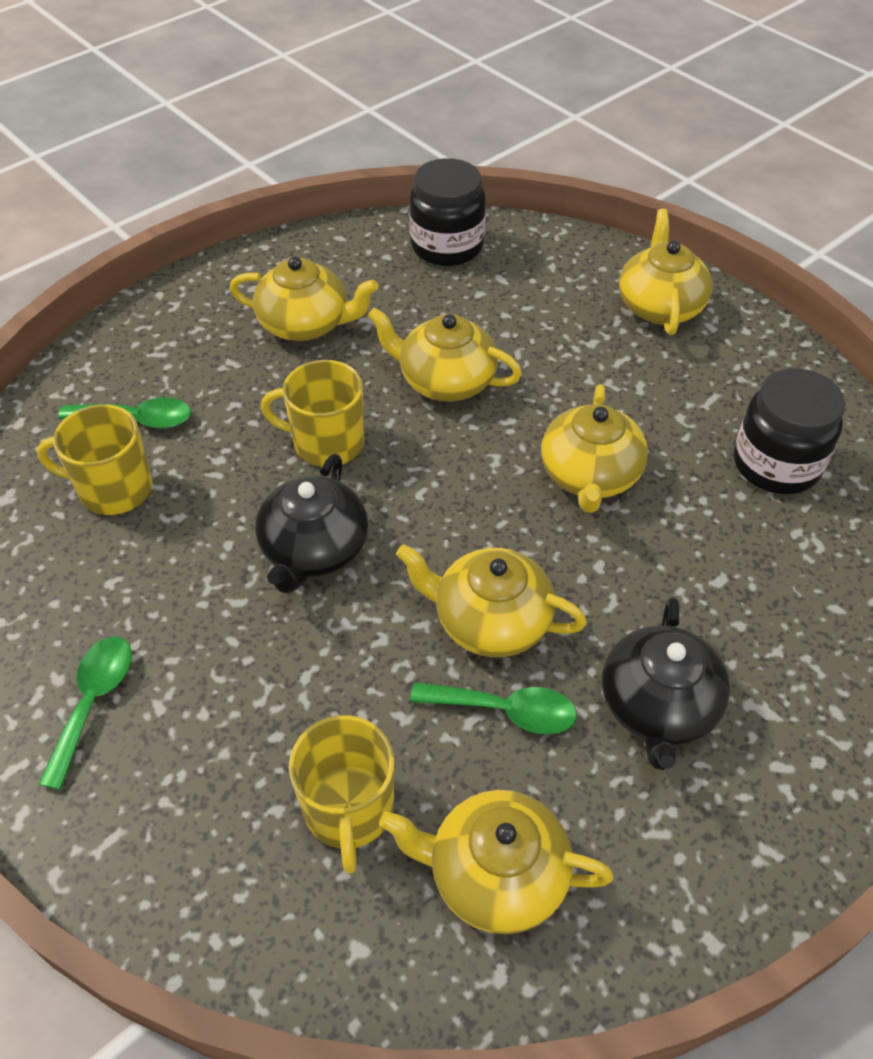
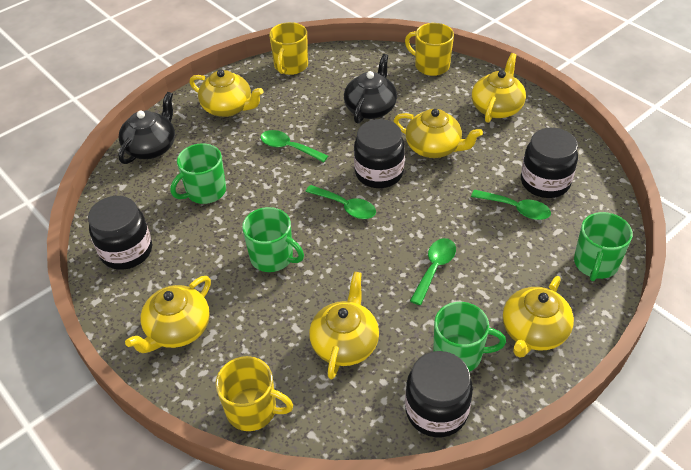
black jar: [409,158,486,266] [734,368,846,494] = 2 -> [88,196,152,270] [354,119,405,188] [405,351,473,437] [521,128,578,198] = 4
green mug: none = 0 -> [170,143,226,204] [242,207,304,272] [433,302,506,372] [574,212,633,281] = 4
green spoon: [39,637,132,790] [58,397,191,429] [410,682,577,735] = 3 -> [260,130,328,162] [305,185,376,219] [410,238,456,305] [471,190,551,220] = 4

